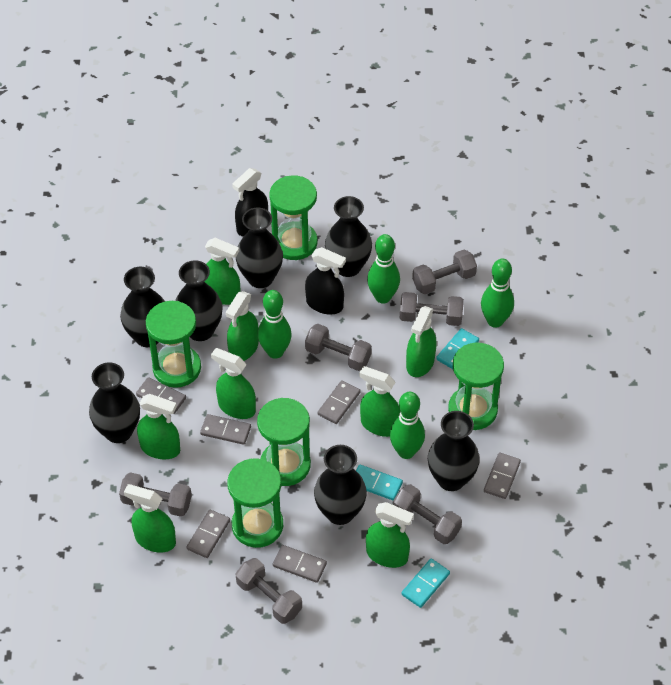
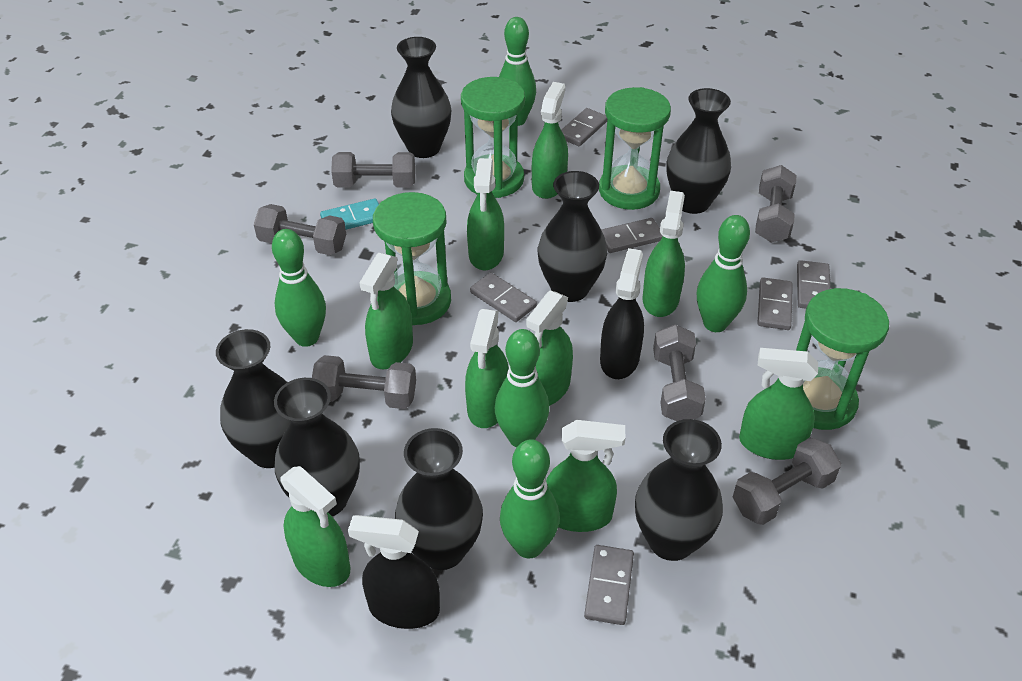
green bowling pin: [258,290,292,359] [367,234,400,303] [390,392,425,459] [481,259,514,328] = 4 -> [272,229,326,347] [495,329,549,447] [499,17,536,126] [500,439,560,558] [697,215,750,332] = 5
green hourglass: [146,301,201,388] [227,458,283,548] [257,398,311,486] [269,175,318,260] [448,343,504,430] = 5 -> [373,192,451,325] [461,77,525,198] [599,87,671,210] [796,288,889,430] = 4
green spray bottle: [124,484,176,552] [137,394,180,460] [204,238,240,305] [211,348,256,419] [226,291,259,361] [359,366,401,437] [366,502,414,568] [406,306,436,377] = 8 -> [281,466,351,587] [359,253,413,369] [465,309,509,428] [467,158,504,270] [526,291,573,406] [532,82,568,199] [546,420,625,532] [642,191,685,317] [739,348,818,460] = 9
turquoise domino: [356,465,403,500] [402,559,450,608] [436,328,479,369] = 3 -> [320,198,379,230] = 1

